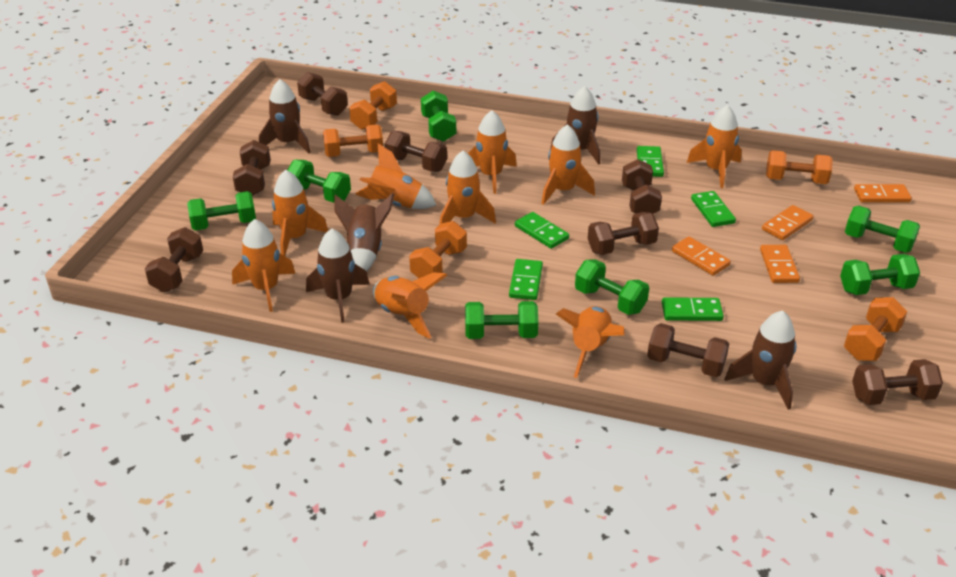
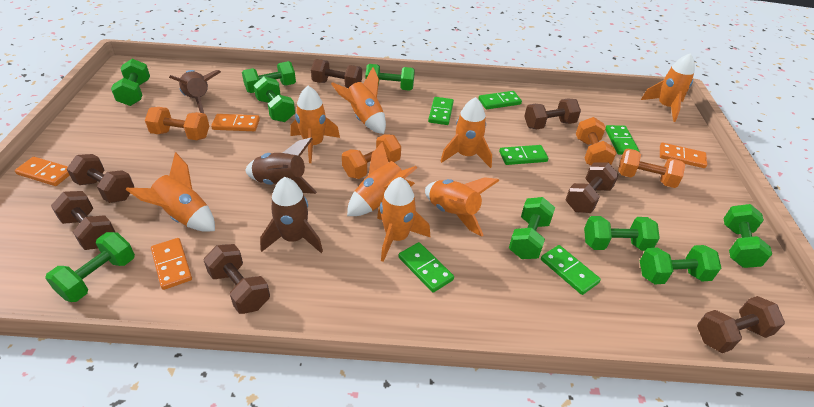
brown dumbbell: [145,227,203,292] [233,140,271,196] [297,72,348,116] [385,131,447,172] [588,212,659,255] [622,159,662,214] [647,323,729,377] [852,359,943,405] = 8 -> [51,191,115,250] [67,154,134,203] [204,244,270,314] [311,59,362,88] [524,99,581,129] [566,163,619,213] [697,296,785,353] = 7
brown rocket: [259,79,311,153] [306,229,370,323] [334,193,394,272] [550,86,600,165] [725,311,797,410] = 5 -> [169,70,221,113] [246,137,317,194] [260,177,323,253] = 3
green domino: [509,259,543,300] [515,212,569,249] [637,146,664,177] [662,297,724,321] [691,191,736,227] = 5 -> [398,242,454,293] [428,97,454,125] [478,91,522,109] [499,145,548,165] [541,245,601,295] [605,125,639,155] = 6
green dumbbell: [187,191,256,231] [288,160,351,203] [421,91,456,142] [465,301,538,339] [575,259,649,315] [840,254,920,295] [845,206,920,253] = 7 -> [45,232,135,302] [111,59,150,106] [242,61,296,93] [254,76,295,122] [365,64,415,91] [509,197,555,259] [584,216,660,251] [640,245,721,284] [723,204,772,268] = 9
orange dumbbell: [323,125,383,157] [349,81,397,130] [409,221,467,278] [766,150,833,184] [844,297,907,361] = 5 -> [145,107,209,140] [342,134,401,179] [576,117,616,166] [618,148,685,188] = 4
orange rocket: [232,219,296,312] [272,170,328,256] [355,144,436,209] [373,272,447,339] [440,151,496,224] [468,110,517,194] [542,124,595,205] [556,306,625,378] [687,105,742,188] = 9 -> [126,152,215,232] [290,86,340,163] [331,67,386,134] [347,142,417,216] [377,177,431,262] [425,177,499,236] [440,97,492,168] [641,53,695,122] = 8

